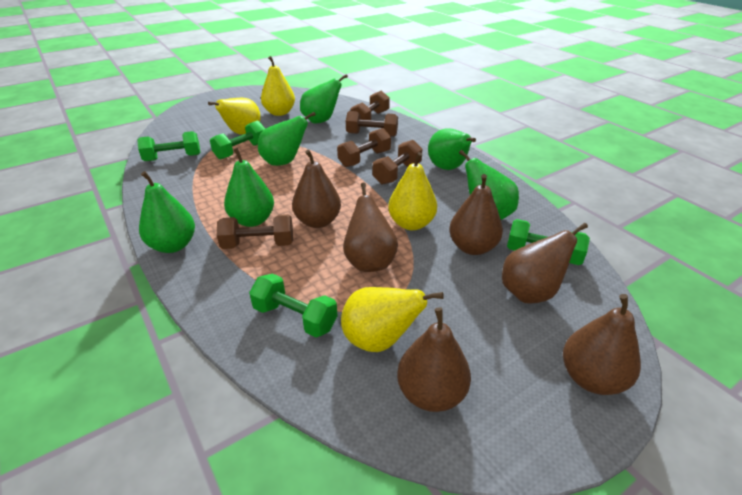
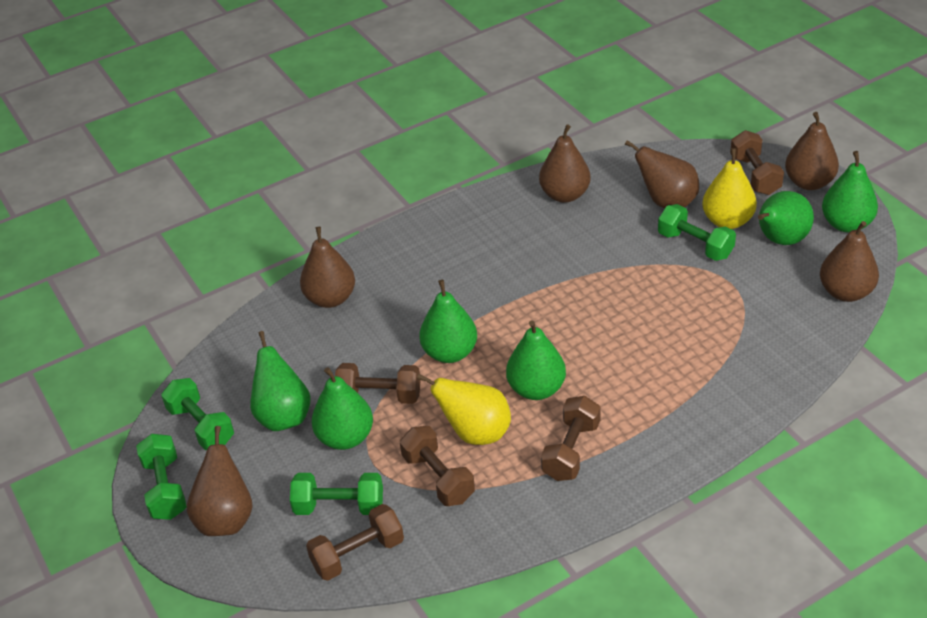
yellow pear: [208,98,261,135] [261,56,295,116] [341,287,444,352] [388,152,437,230] = 4 -> [417,374,511,445] [702,148,757,229] = 2

